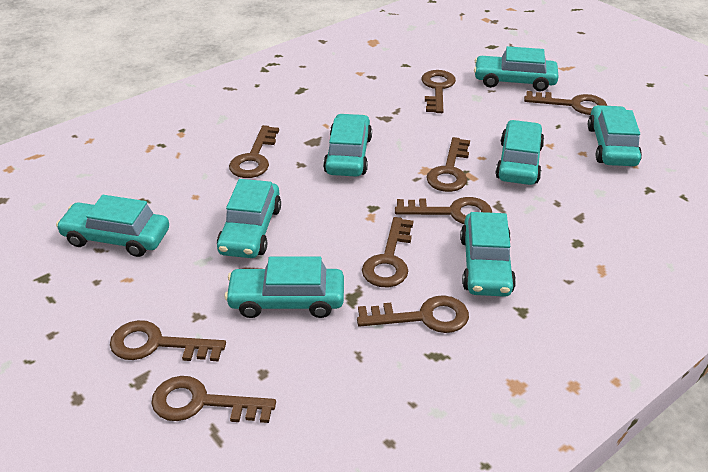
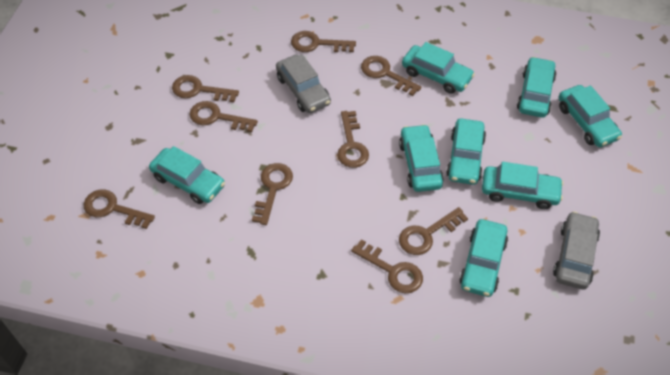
grey car: none = 0 -> [276,54,331,113] [553,211,600,290] = 2

